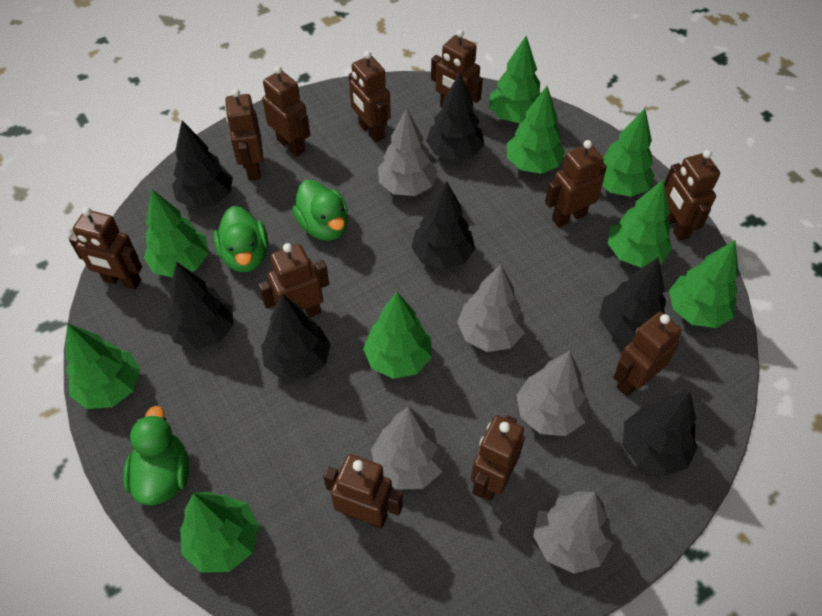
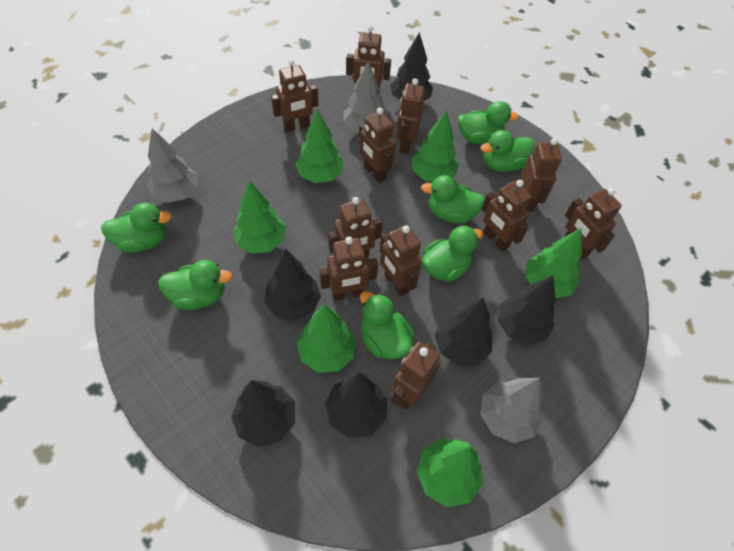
black tree: [165,262,234,350] [172,121,233,209] [261,293,331,379] [411,181,475,270] [426,73,484,161] [599,257,666,343] [623,391,698,476] = 7 -> [231,380,295,447] [264,248,321,321] [325,372,387,438] [390,32,433,101] [435,298,492,366] [498,275,556,345] = 6
green duck: [123,406,189,506] [213,206,268,272] [292,180,348,241] = 3 -> [101,203,172,253] [158,260,232,310] [360,291,414,359] [421,175,485,223] [422,226,483,282] [458,101,519,145] [481,130,535,172] = 7
green tree: [66,323,140,409] [144,190,209,277] [180,492,259,573] [363,292,432,379] [489,36,540,123] [507,86,565,174] [602,109,655,197] [608,179,672,268] [669,240,738,328] = 9 -> [233,180,286,254] [295,110,343,183] [297,304,356,373] [412,111,459,182] [416,438,483,508] [525,228,582,299] = 6
grey tree: [371,407,446,490] [378,108,438,196] [457,264,525,352] [517,351,589,436] [533,491,613,574] = 5 -> [147,128,198,203] [343,62,387,132] [480,378,543,443] = 3

